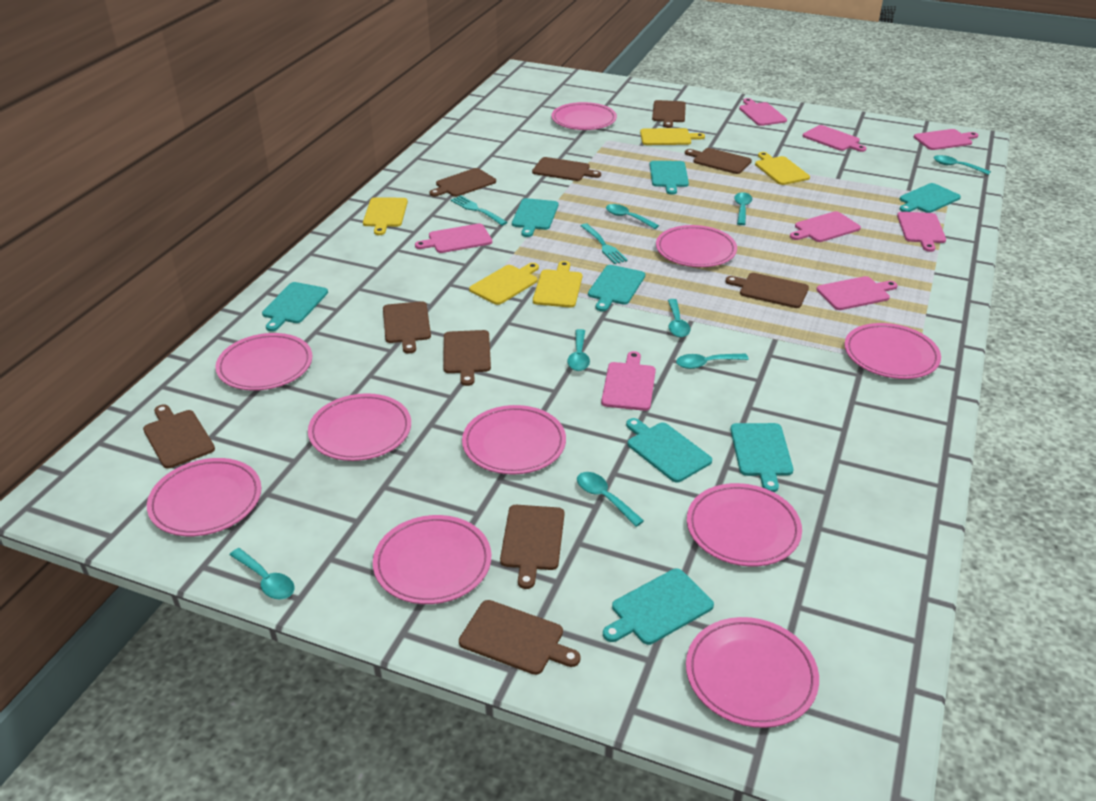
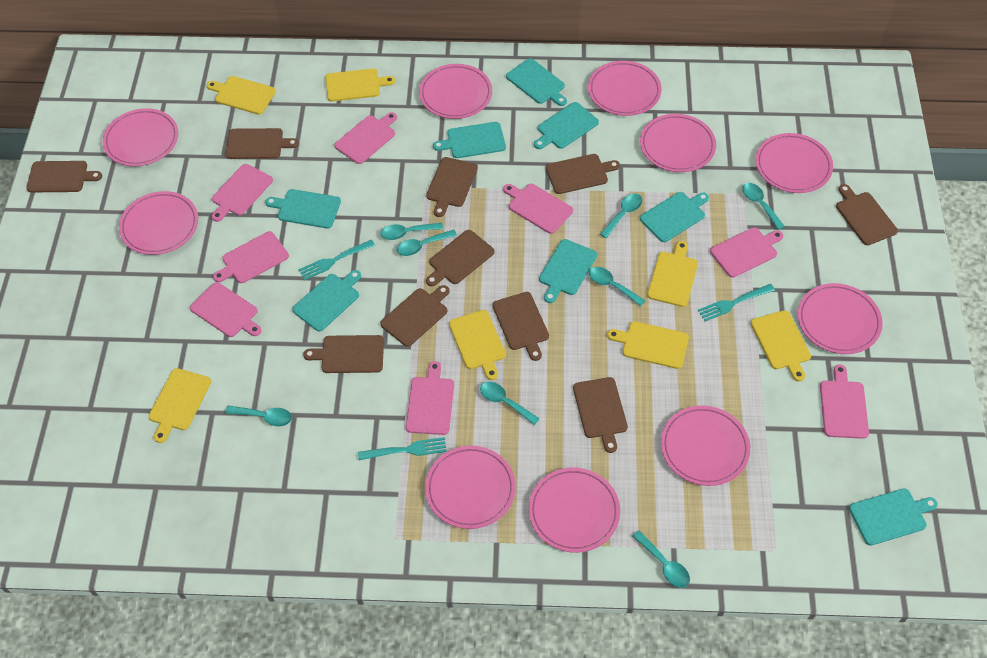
turquoise fork: [451,195,508,226] [581,223,628,264] = 2 -> [299,240,375,280] [358,437,447,461] [698,284,775,321] = 3
yellow cutting board: [363,197,408,235] [469,263,539,305] [533,261,582,308] [640,128,705,145] [755,152,810,185] = 5 -> [148,368,211,443] [207,76,276,115] [326,68,395,101] [449,310,506,380] [607,321,689,369] [647,241,698,307] [750,310,811,381] = 7

